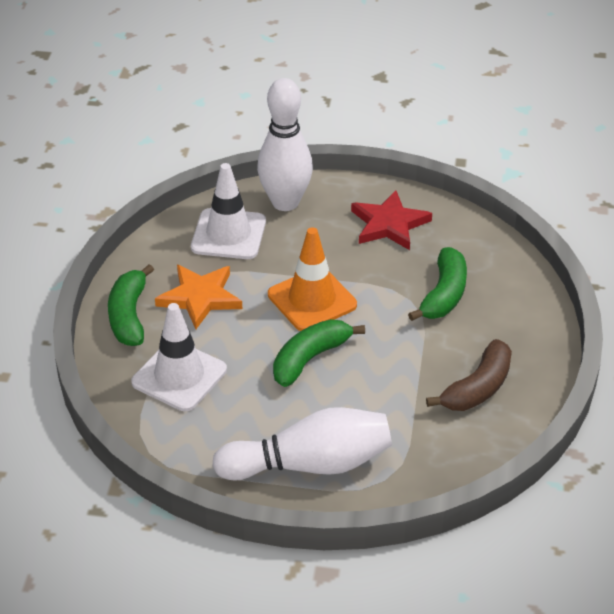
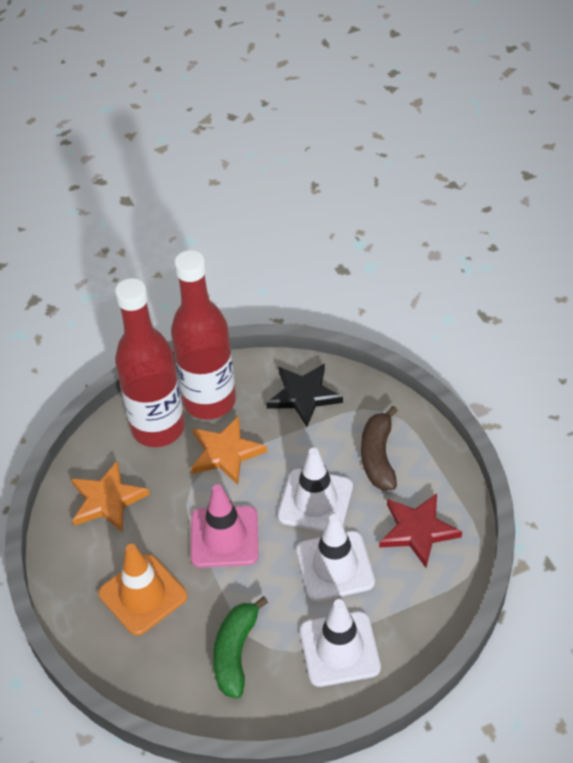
black star: none = 0 -> [266,363,343,427] = 1
green banana: [108,264,154,346] [273,319,365,387] [408,247,467,321] = 3 -> [213,596,268,699] = 1
orange star: [155,265,242,329] = 1 -> [71,461,150,532] [191,416,267,485] = 2
pink traffic cone: none = 0 -> [191,484,259,568] = 1
red bottle: none = 0 -> [115,278,185,447] [171,250,236,420] = 2
white bowling pin: [212,407,392,481] [257,78,313,211] = 2 -> none = 0
white traffic cone: [131,303,227,411] [191,163,266,259] = 2 -> [278,448,353,532] [296,514,375,601] [300,599,381,687] = 3

